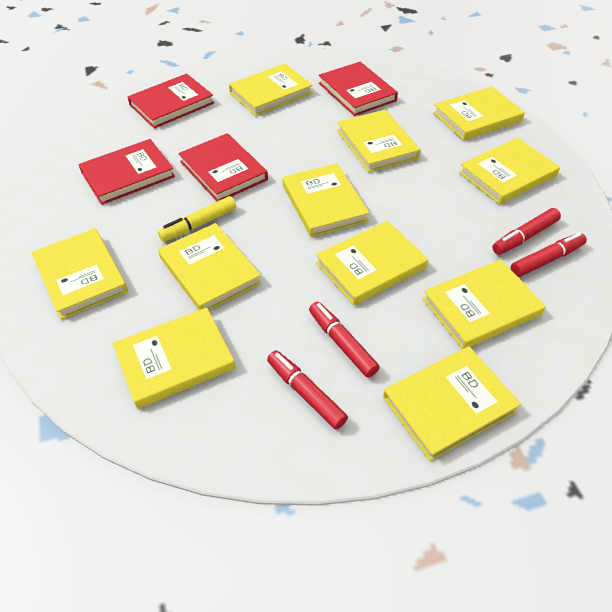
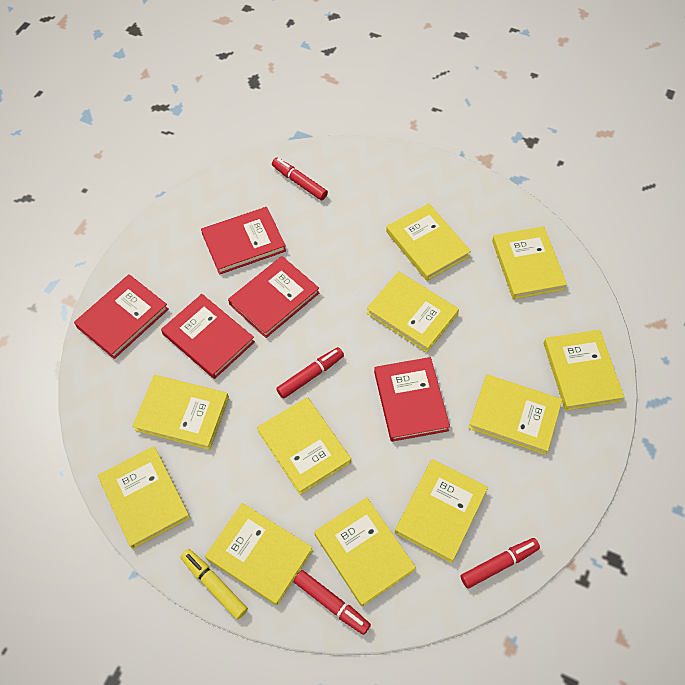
red book: [78,139,175,205] [128,73,214,128] [178,133,268,201] [319,62,398,116] = 4 -> [74,274,169,359] [161,294,255,379] [201,207,286,275] [228,256,319,338] [374,357,450,442] = 5

